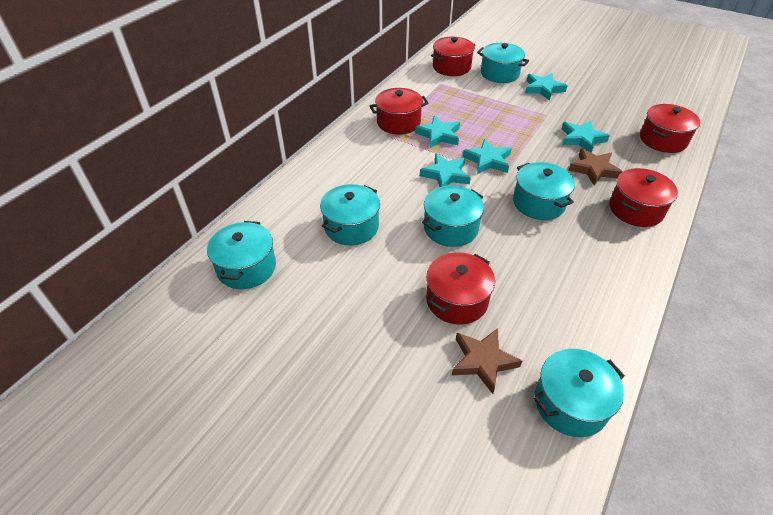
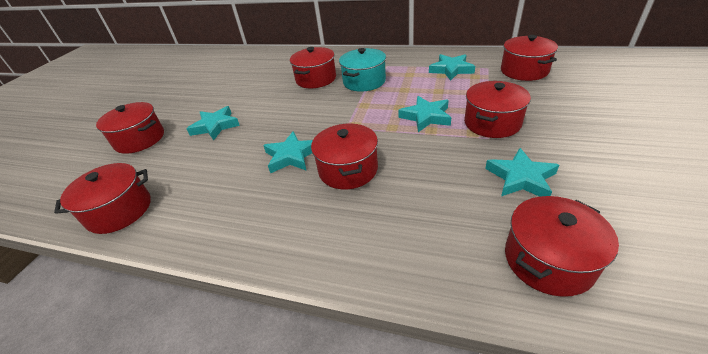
brown star: [452,328,522,394] [568,148,623,186] = 2 -> none = 0
red pot: [369,88,428,135] [426,252,495,325] [431,37,475,76] [610,168,678,227] [640,104,700,153] = 5 -> [54,163,151,234] [96,102,164,154] [290,47,336,89] [311,124,378,189] [464,81,531,138] [501,35,558,81] [505,196,619,297] = 7
turquoise pot: [207,221,276,289] [320,184,380,246] [422,185,484,247] [477,43,529,83] [513,162,575,220] [534,349,625,437] = 6 -> [339,48,386,92] = 1

